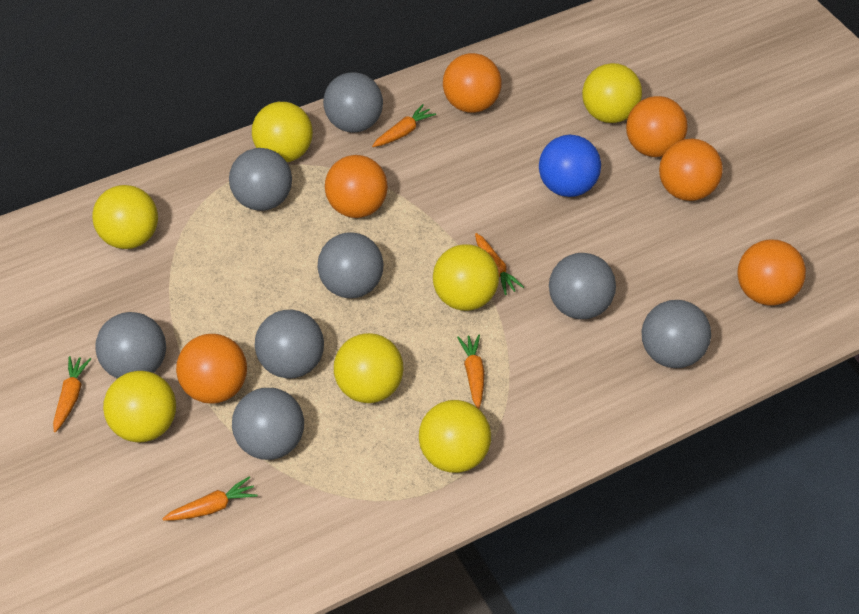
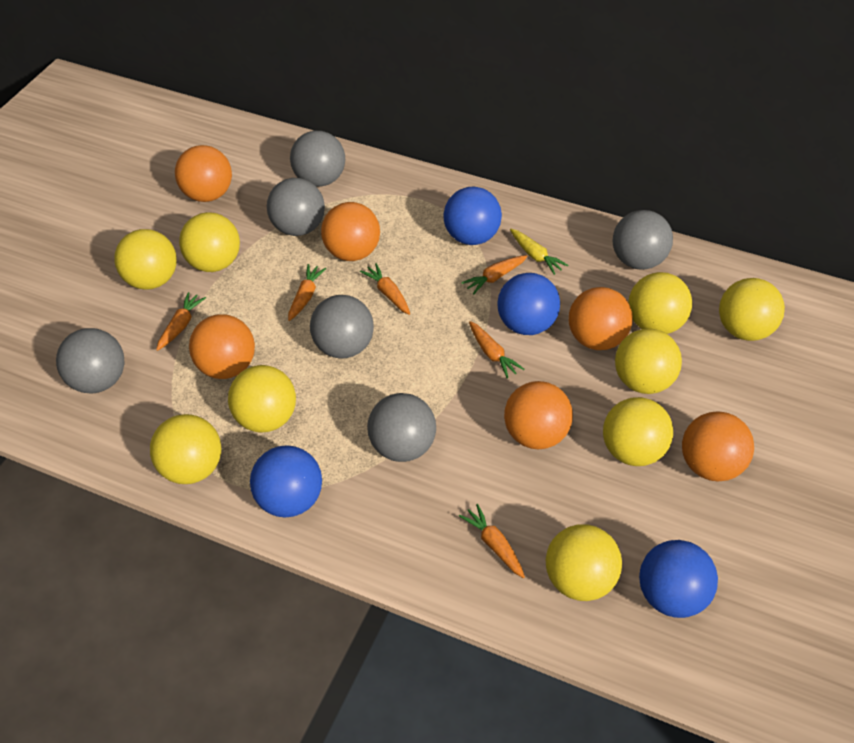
blue ball: [539,135,601,197] = 1 -> [250,445,322,518] [443,187,502,245] [497,273,560,335] [639,540,718,618] = 4
grey ball: [95,312,166,378] [229,148,292,211] [232,388,304,460] [255,310,324,379] [317,232,383,298] [323,72,383,133] [549,253,616,319] [642,300,711,368] = 8 -> [56,328,125,394] [267,178,325,236] [290,131,345,187] [310,295,374,359] [367,393,436,462] [613,210,673,270] = 6
orange carrot: [53,356,91,432] [162,476,258,521] [372,104,436,147] [457,335,484,409] [475,233,524,295] = 5 -> [156,292,206,351] [288,264,326,321] [360,263,410,315] [459,504,525,578] [461,255,527,294] [469,321,524,379] = 6
yellow ball: [92,185,158,249] [103,371,176,442] [252,102,313,162] [334,333,403,403] [419,400,491,473] [433,244,499,311] [582,63,642,123] = 7 -> [114,229,177,290] [150,414,221,484] [179,212,240,272] [228,365,296,432] [546,524,622,601] [603,397,673,466] [615,329,682,394] [629,272,692,334] [719,278,785,341] = 9
yellow carrot: none = 0 -> [510,229,568,275] = 1

